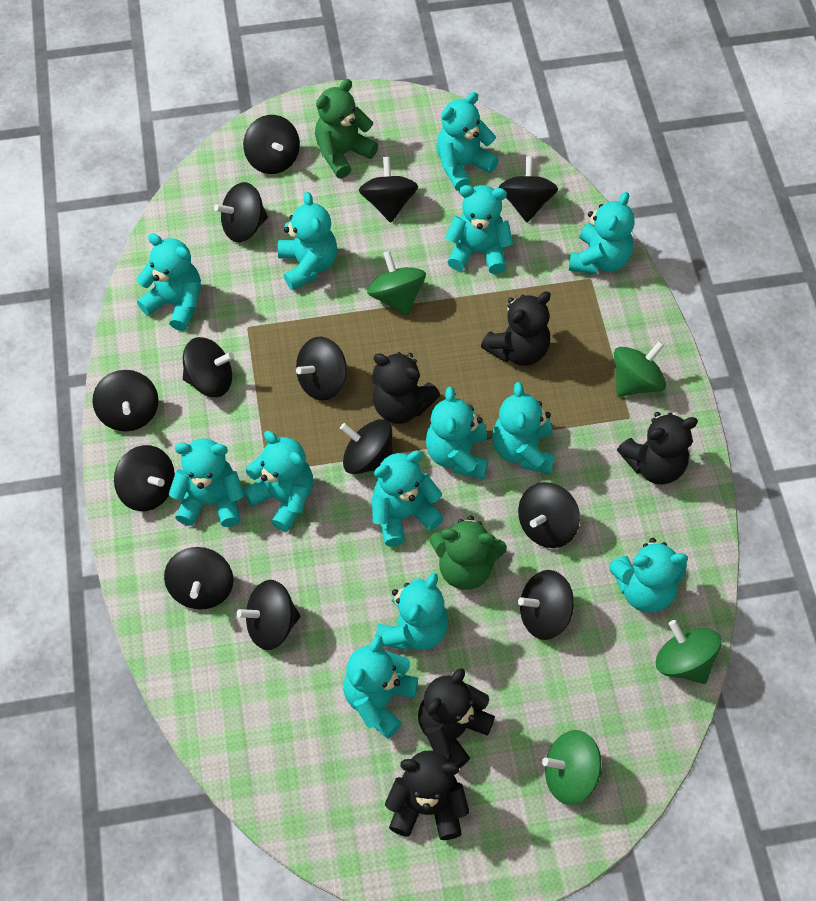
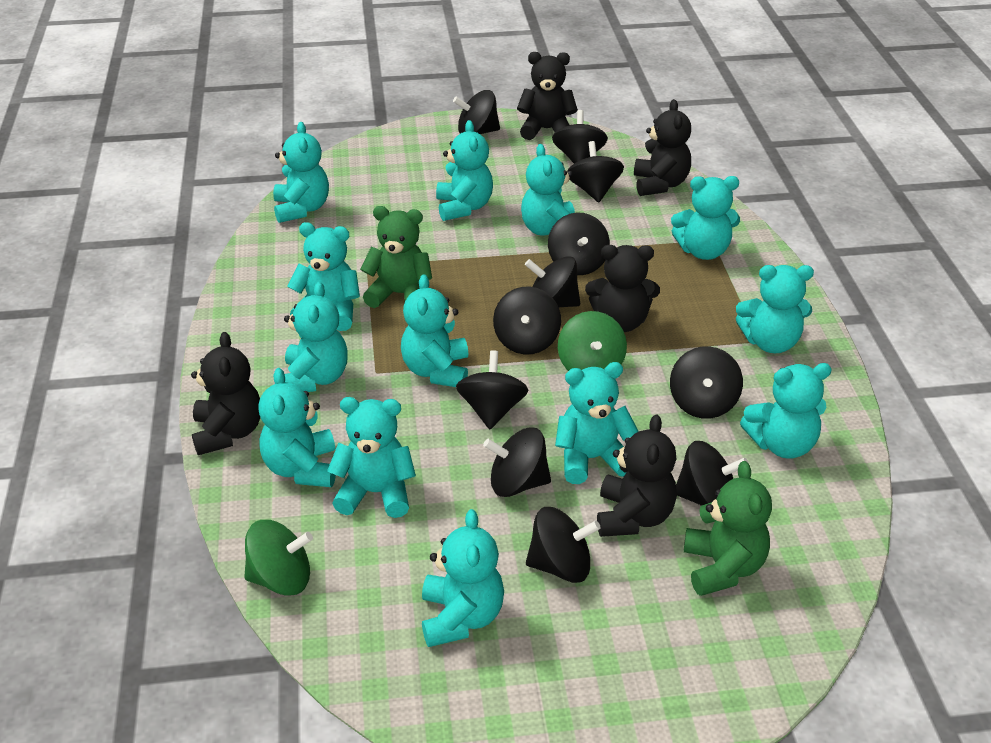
black spinning top: [92,370,159,431] [114,445,175,511] [164,547,233,610] [183,337,234,397] [214,182,268,242] [237,580,300,650] [243,115,300,174] [296,337,347,401] [340,419,393,474] [359,157,418,222] [499,157,558,222] [518,482,580,548] [518,570,574,640] = 13 -> [453,90,500,134] [456,350,528,429] [483,427,551,497] [493,286,561,355] [525,256,580,307] [526,507,601,583] [548,212,610,275] [552,110,608,163] [567,141,624,202] [670,346,743,419] [676,441,749,506] = 11
green spinning top: [367,251,426,316] [542,730,602,805] [614,341,666,397] [656,620,722,684] = 4 -> [244,520,313,596] [558,311,627,371] = 2

